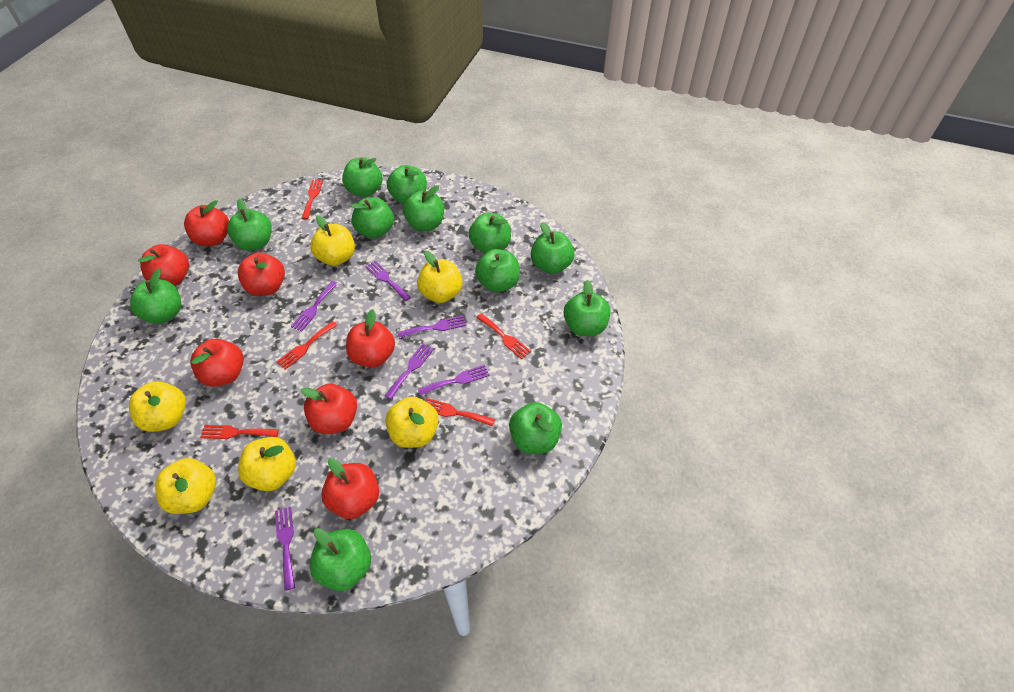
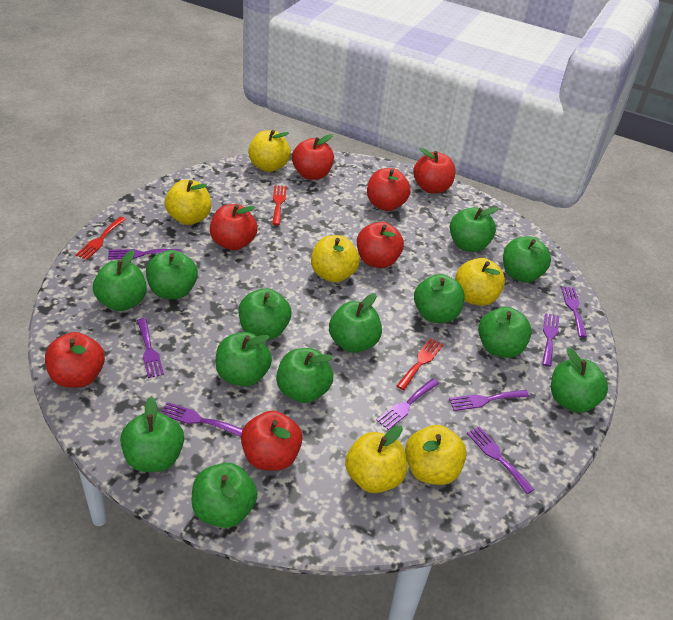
green apple: [130,269,181,324] [227,199,272,251] [310,528,371,591] [342,157,383,197] [350,197,394,238] [387,165,427,205] [403,185,444,231] [469,213,511,254] [475,249,520,292] [509,402,562,454] [531,222,574,274] [564,280,610,336] = 12 -> [93,250,147,311] [120,397,184,472] [146,250,198,299] [191,463,257,528] [216,332,272,387] [239,288,291,340] [276,348,333,403] [329,293,382,353] [414,274,465,323] [450,207,499,252] [478,307,532,358] [503,236,551,283] [551,348,608,413] = 13
purple fork: [275,507,295,591] [291,281,338,332] [365,261,411,301] [385,343,434,399] [397,315,466,338] [418,365,489,396] = 6 -> [108,249,181,260] [137,318,164,378] [161,402,242,437] [376,378,439,430] [449,390,529,411] [467,426,534,494] [542,313,559,367] [561,287,587,338] = 8
red fork: [200,425,279,439] [277,321,337,370] [302,179,323,219] [426,398,495,427] [476,313,531,359] = 5 -> [76,217,126,260] [272,185,287,225] [397,338,443,390] = 3

